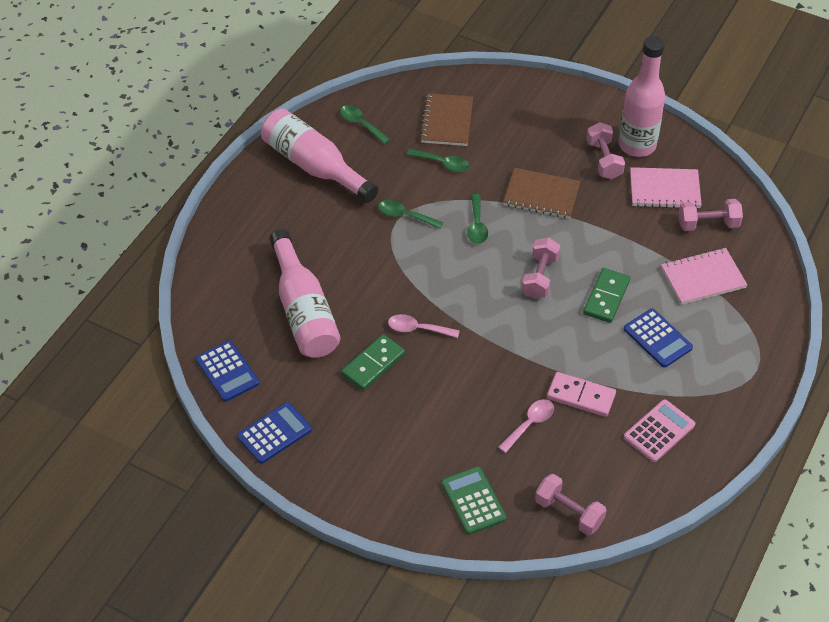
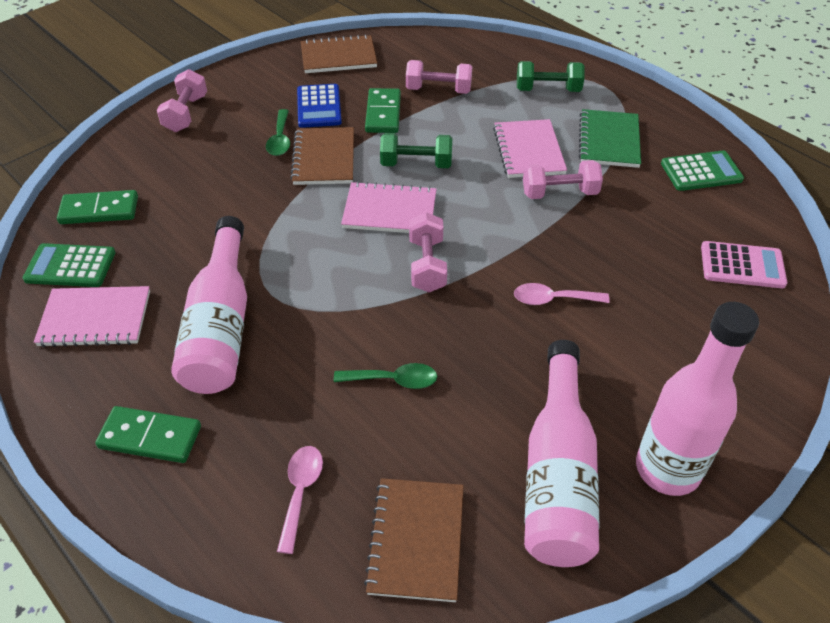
blue calculator: [196,340,259,402] [237,402,312,464] [624,309,693,368] = 3 -> [297,84,342,128] = 1
brown notebook: [420,93,473,146] [503,168,581,219] = 2 -> [290,127,354,185] [301,34,377,73] [364,478,464,602] = 3
green calculator: [441,466,506,535] = 1 -> [22,243,116,287] [661,150,744,191] = 2
green domino: [341,334,405,391] [583,268,630,323] = 2 -> [57,190,138,224] [95,406,201,463] [365,88,401,133] = 3
green dumbbell: none = 0 -> [380,133,452,168] [517,61,585,92] = 2
green notebook: none = 0 -> [579,109,641,168] = 1
green spoon: [340,105,390,144] [378,200,443,229] [407,149,470,172] [467,194,488,244] = 4 -> [266,109,290,156] [334,363,437,389] = 2
pink domino: [547,372,616,417] = 1 -> none = 0
pink notebook: [630,167,702,208] [661,248,747,305] = 2 -> [34,286,150,347] [341,181,436,233] [493,119,567,178] = 3

